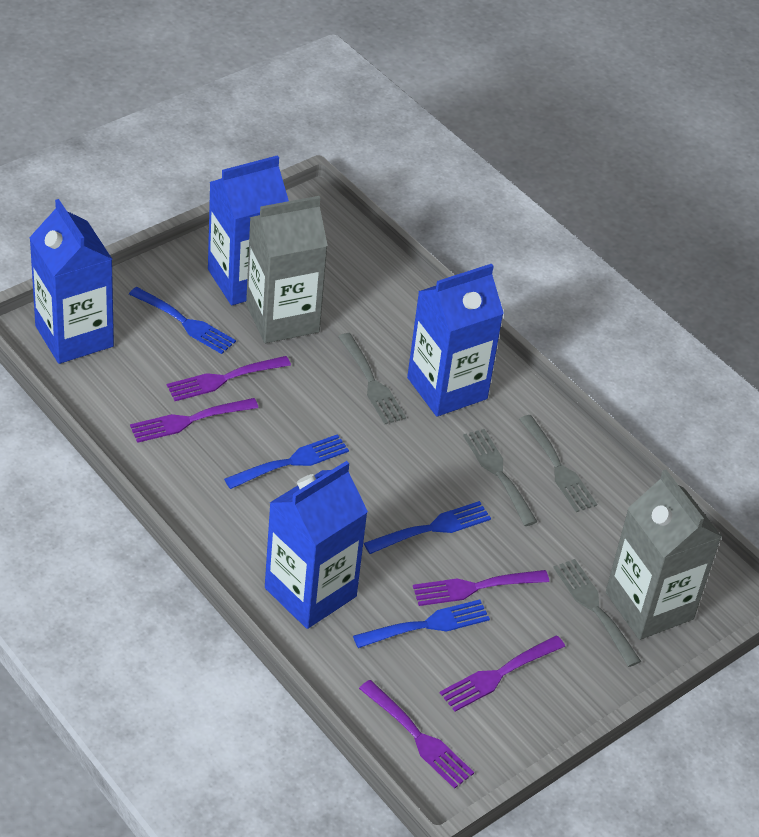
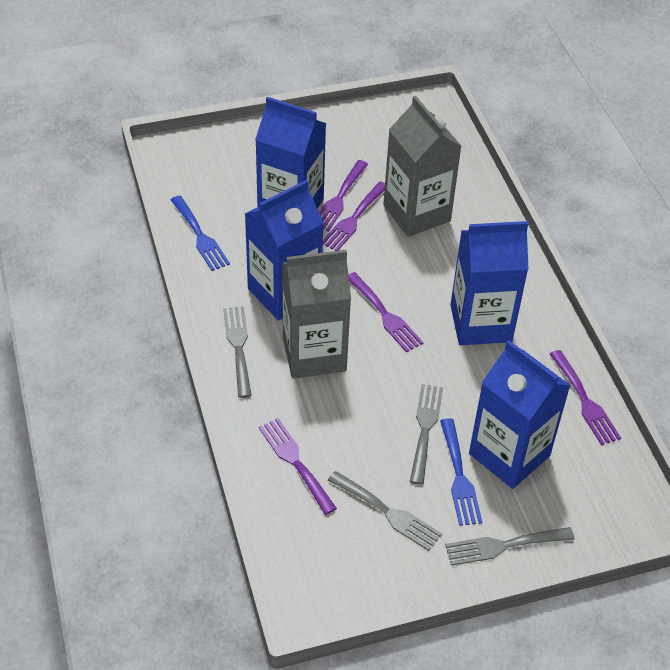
blue fork: [129,287,236,354] [224,434,349,489] [353,600,490,648] [364,501,491,554] = 4 -> [171,196,230,271] [440,418,483,526] = 2

